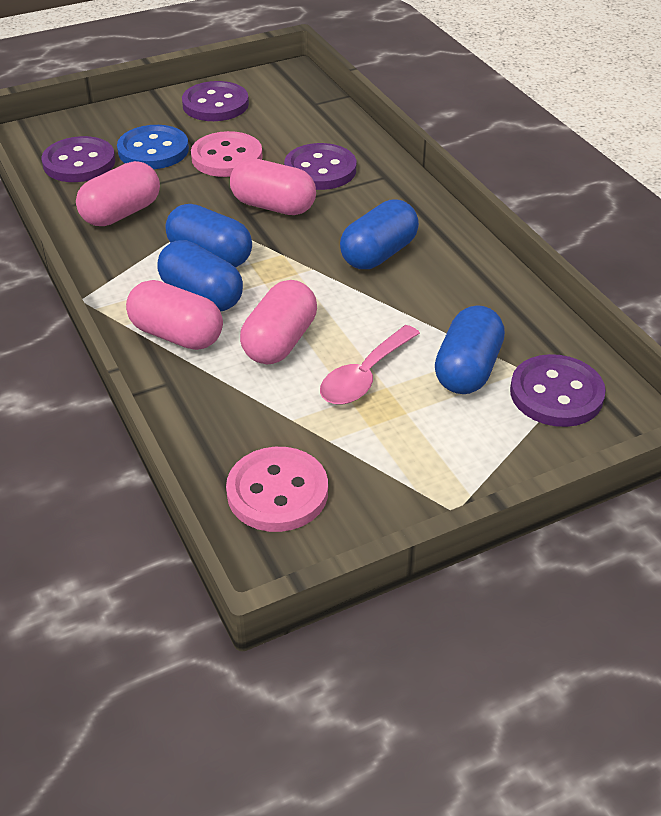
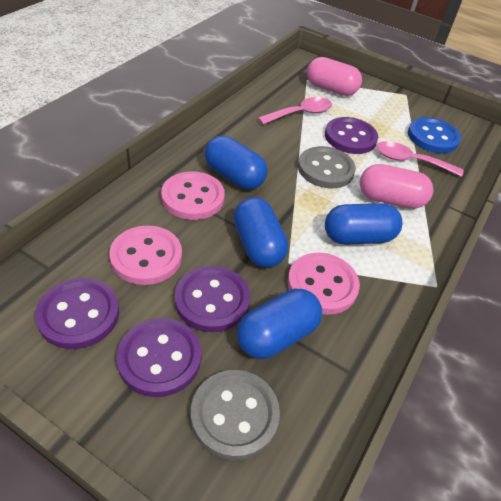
grey button: none = 0 -> [191,370,280,460] [298,146,356,188] = 2
pink button: [191,131,263,177] [226,447,328,532] = 2 -> [109,225,182,285] [161,171,225,220] [288,253,360,315] = 3
pink capsule: [76,161,160,226] [126,280,223,350] [230,158,316,215] [240,280,317,364] = 4 -> [307,57,362,96] [360,164,433,209] = 2
pink spoon: [320,325,420,405] = 1 -> [258,97,332,124] [376,141,464,177] = 2

